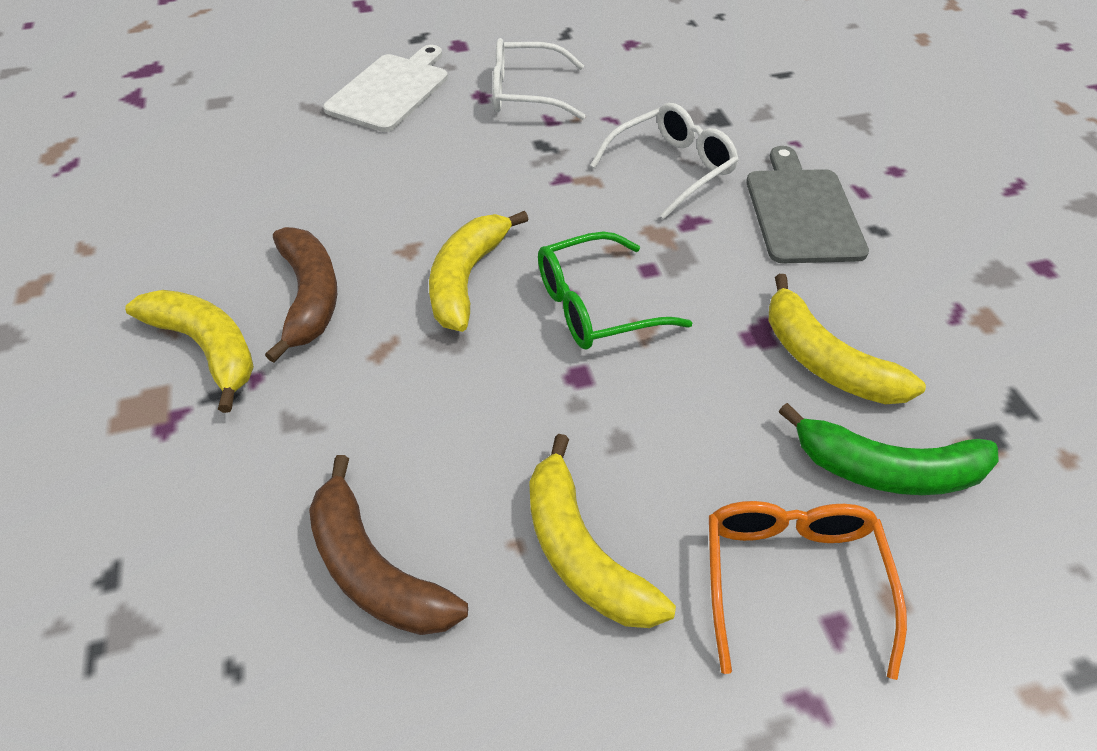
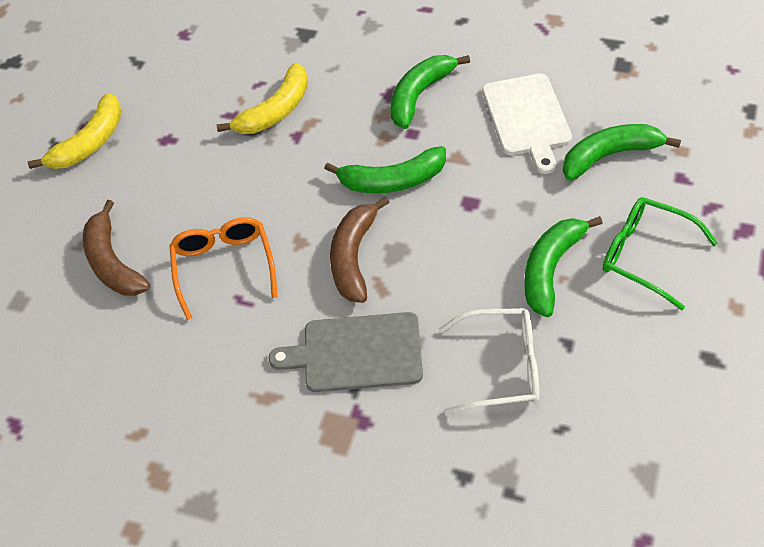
green banana: [778,403,999,495] = 1 -> [324,146,446,193] [390,55,470,129] [524,216,603,317] [563,124,681,181] = 4
white glasses: [493,38,585,120] [590,103,739,219] = 2 -> [439,308,539,414] = 1
yellow banana: [125,290,254,413] [429,211,529,332] [529,434,676,628] [769,274,926,404] = 4 -> [28,93,122,169] [217,63,308,134] = 2

